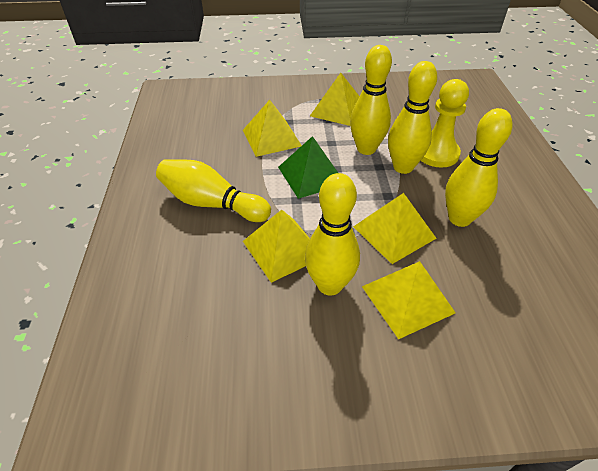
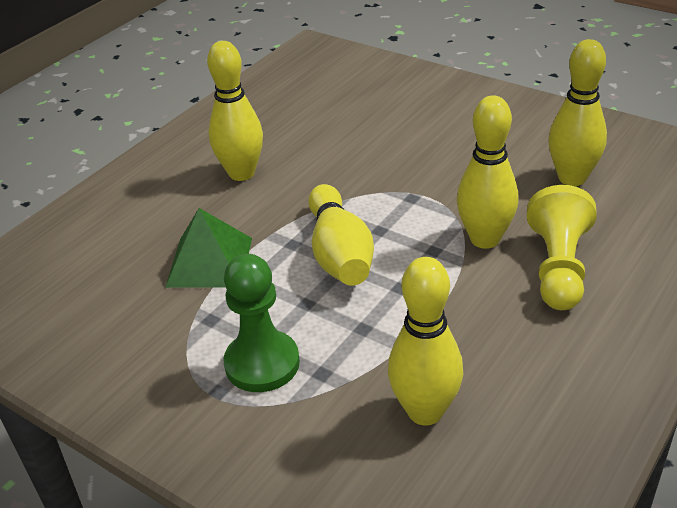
green pawn: none = 0 -> [223,254,300,392] = 1
yellow pyramid: [243,100,302,157] [243,210,310,283] [310,73,360,126] [353,193,437,264] [362,261,456,339] = 5 -> none = 0

